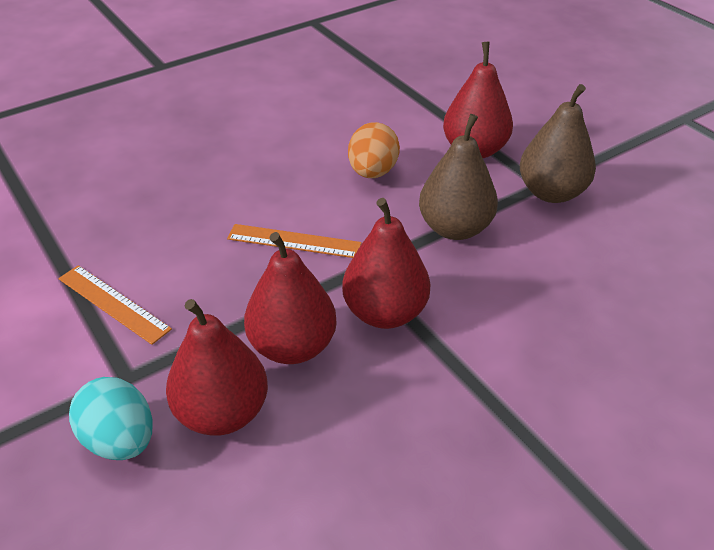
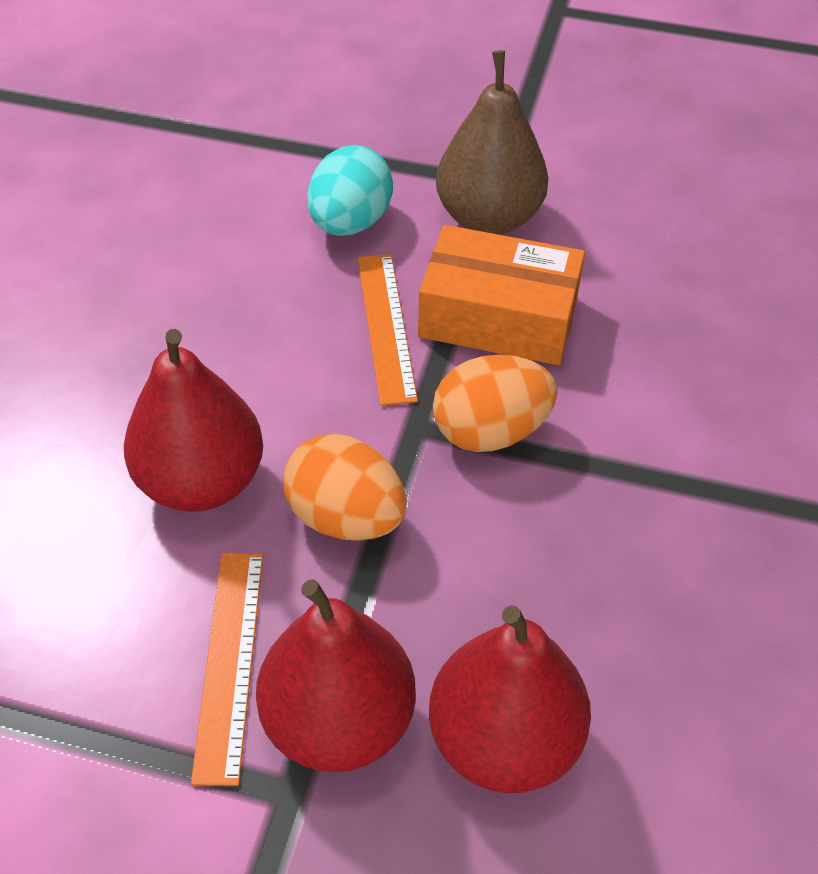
brown pear: [419,114,498,240] [520,84,596,203] = 2 -> [436,50,548,235] = 1
orange box: none = 0 -> [418,225,585,365] = 1
orange egg: [348,122,400,178] = 1 -> [283,434,407,541] [433,355,557,452] = 2
red pear: [166,299,268,436] [244,232,337,364] [342,198,430,329] [443,42,513,158] = 4 -> [124,329,263,512] [256,579,416,772] [429,605,591,794] = 3

